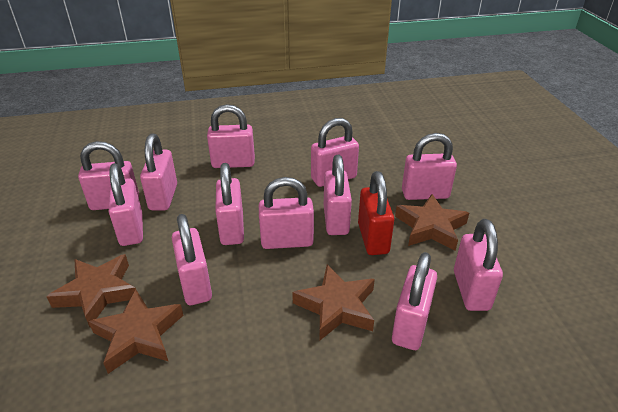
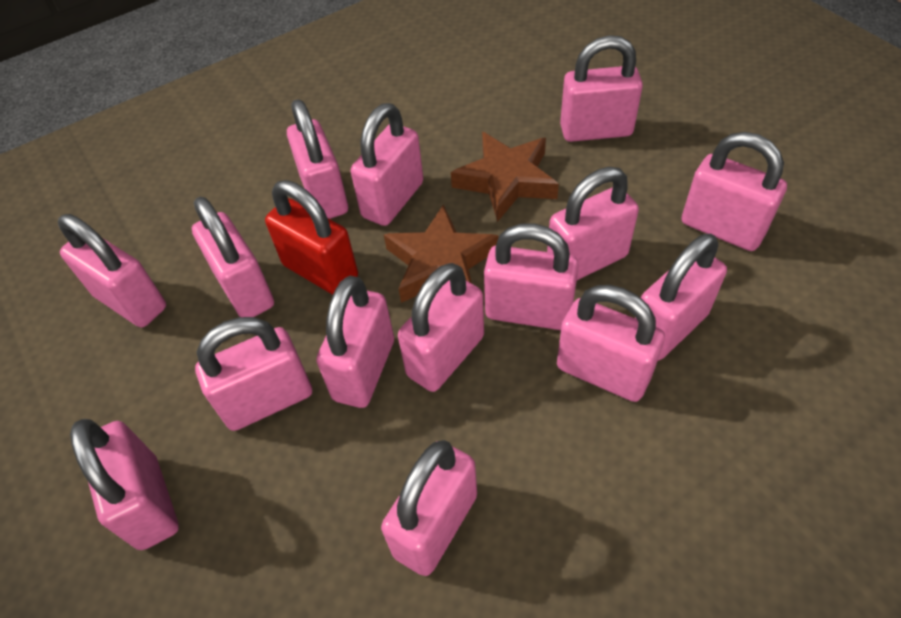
brown star: [46,254,136,327] [88,289,184,374] [292,264,375,341] [395,194,469,251] = 4 -> [384,204,498,303] [451,132,559,222] = 2
pink padlock: [78,141,139,210] [109,163,143,246] [140,134,177,210] [172,214,212,305] [207,104,255,168] [215,163,244,245] [259,177,314,249] [311,118,359,187] [324,155,352,235] [392,252,437,350] [402,133,457,200] [454,219,503,311] = 12 -> [58,214,166,327] [70,419,179,550] [192,197,274,317] [195,317,312,431] [287,99,348,219] [316,276,394,408] [351,103,423,226] [381,440,477,576] [398,263,484,392] [484,224,579,330] [547,167,639,280] [557,285,665,402] [560,35,643,142] [635,234,727,360] [682,132,787,251] = 15

